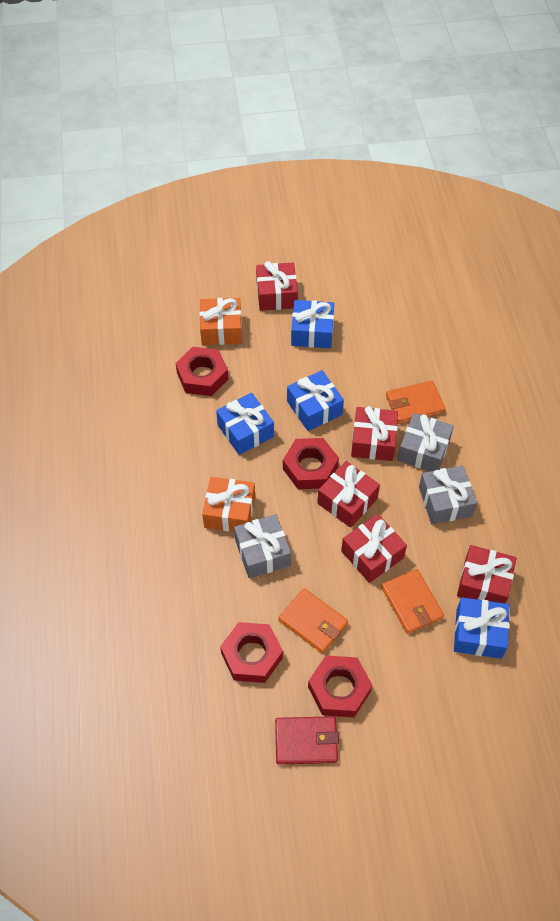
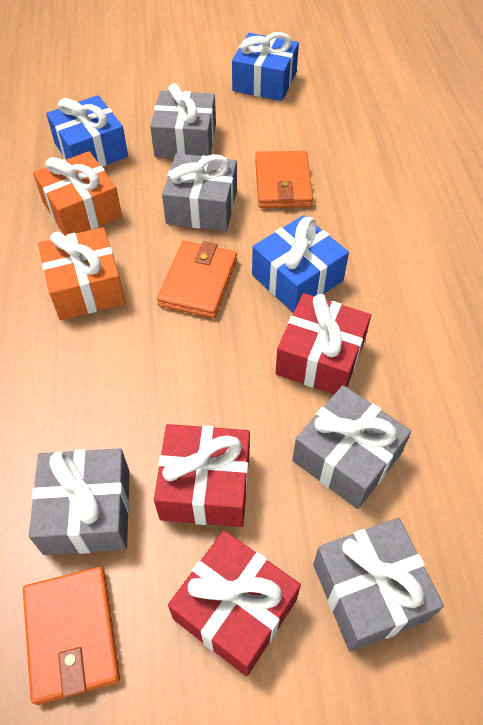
blue gift: [216,393,274,455] [287,370,344,431] [291,300,334,348] [454,597,509,659] = 4 -> [46,95,128,167] [232,32,299,101] [252,215,349,313] = 3
grey gift: [234,514,291,578] [398,413,454,471] [419,465,477,524] = 3 -> [29,448,130,555] [150,83,216,158] [162,153,237,231] [292,385,411,509] [313,518,444,652] = 5
red gift: [256,261,298,311] [317,461,380,528] [341,514,407,583] [351,406,398,461] [457,545,517,603] = 5 -> [154,424,250,527] [168,530,301,676] [275,293,371,394] = 3
red nut: [176,347,228,396] [220,622,283,683] [283,438,339,489] [308,655,372,717] = 4 -> none = 0
red wallet: [275,716,339,764] = 1 -> none = 0

